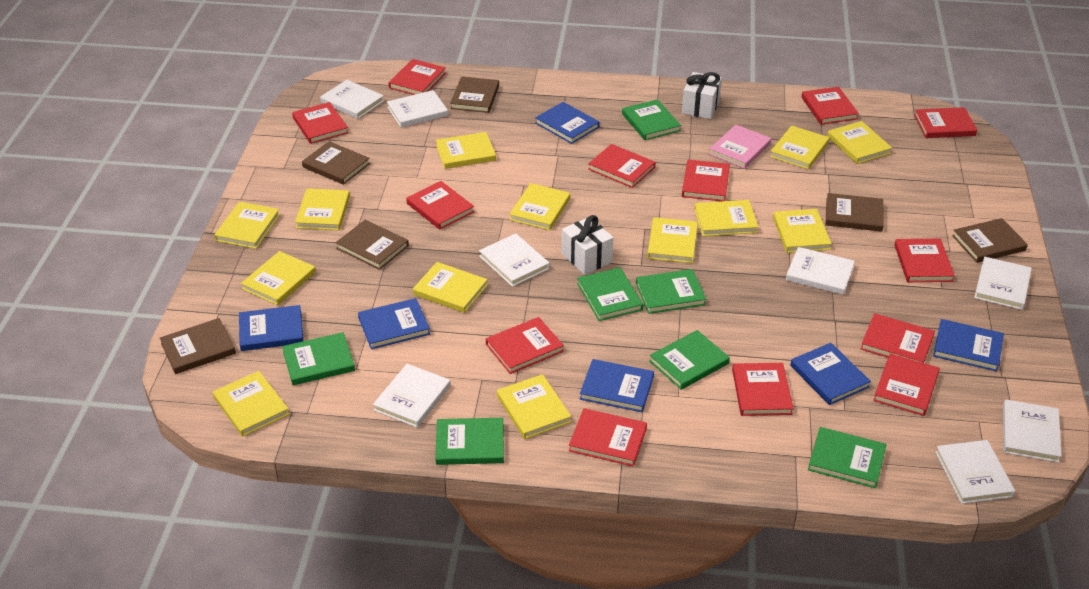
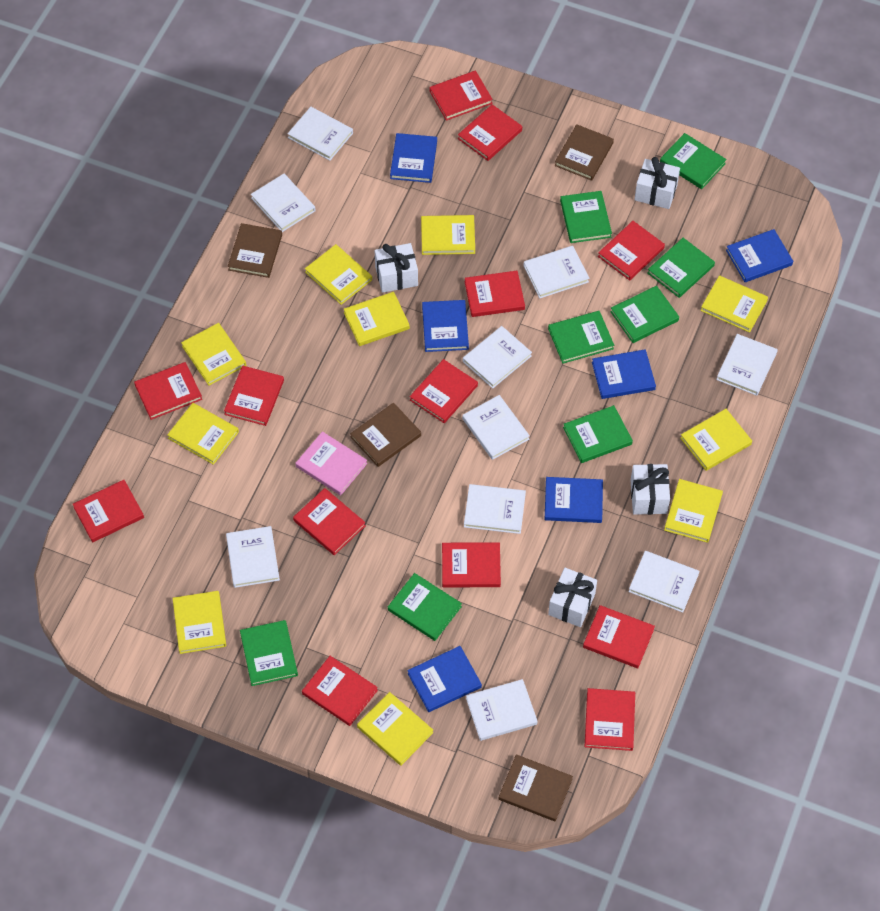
brown book: [160,318,236,374] [302,141,370,185] [335,220,409,270] [450,76,499,113] [825,193,884,232] [952,218,1028,263] = 6 -> [228,223,282,278] [350,403,421,467] [499,754,573,822] [555,124,614,181] = 4
green book: [282,332,355,385] [435,418,504,465] [577,268,643,321] [622,99,681,140] [636,269,706,314] [649,330,730,390] [808,427,887,488] = 7 -> [240,620,298,686] [388,573,462,641] [548,311,614,364] [560,191,612,243] [563,405,633,463] [610,286,679,343] [648,238,715,298] [660,133,727,189] = 8
white book: [320,80,384,119] [373,364,451,428] [387,90,448,128] [479,233,550,287] [786,247,855,295] [935,440,1015,504] [974,257,1032,310] [1003,400,1062,463] = 8 -> [226,526,280,588] [251,174,316,232] [287,107,353,161] [462,395,530,460] [463,326,532,388] [464,484,526,534] [466,679,537,741] [523,246,589,299] [628,551,699,613] [716,334,778,396] = 10
white gift: [562,215,613,275] [682,72,722,119] = 2 -> [375,243,418,293] [548,568,597,627] [630,464,670,515] [634,157,680,209] = 4
yellow book: [213,371,289,437] [214,202,280,249] [241,251,316,305] [295,188,350,230] [413,262,488,313] [436,132,496,169] [497,374,571,439] [509,183,570,230] [647,217,698,263] [694,200,758,236] [770,125,829,169] [773,209,832,253] [827,121,892,164] = 13 -> [167,403,239,465] [172,591,226,654] [181,323,246,386] [305,244,372,305] [344,292,410,346] [357,692,433,766] [421,215,475,255] [664,479,723,543] [680,409,752,471] [701,275,768,333] = 10

